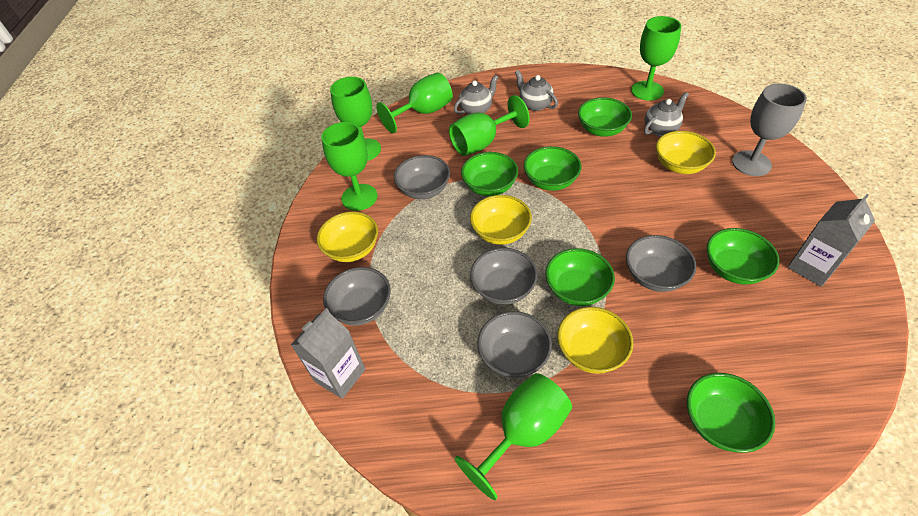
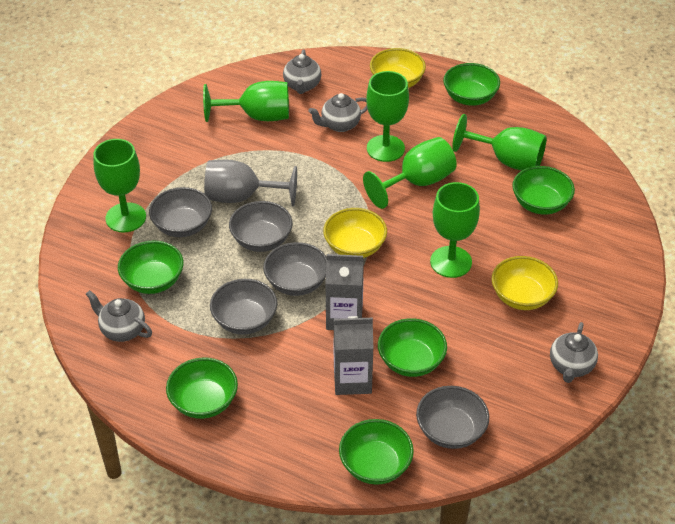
grey teapot: [454,75,498,114] [515,70,558,111] [644,92,689,136] = 3 -> [86,290,152,342] [283,49,321,94] [308,93,368,132] [550,322,598,383] = 4
yellow bowl: [317,211,378,262] [470,195,532,245] [557,307,634,374] [656,131,716,174] = 4 -> [323,208,387,258] [370,48,426,88] [491,256,558,310] = 3

